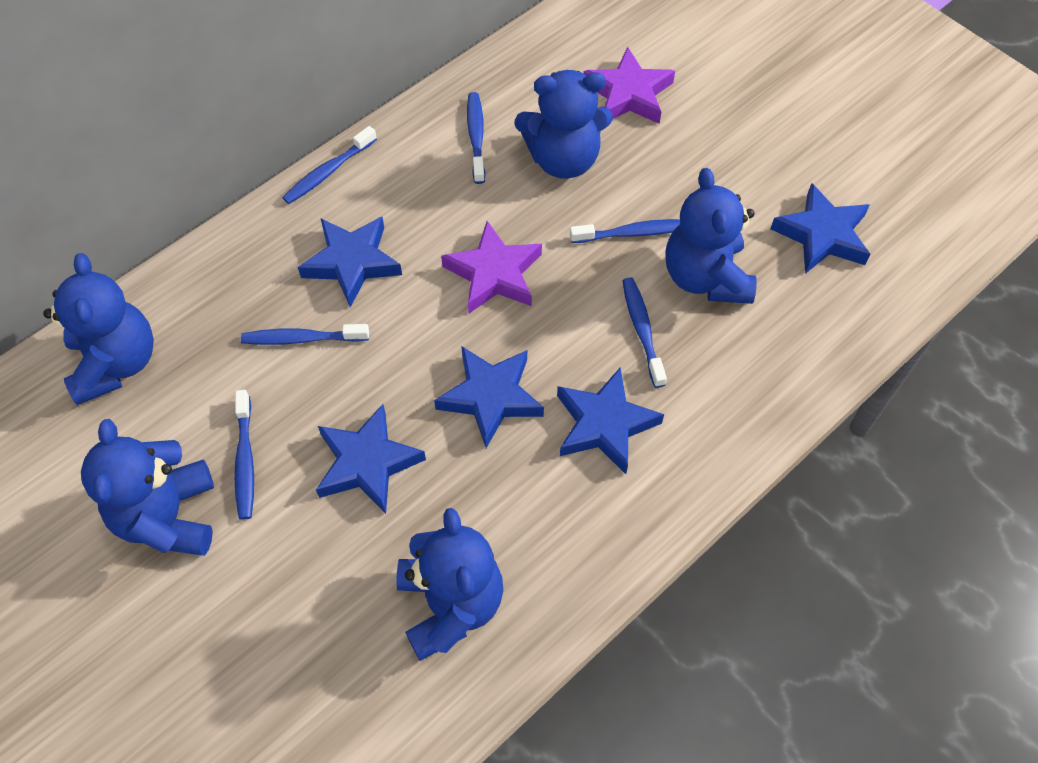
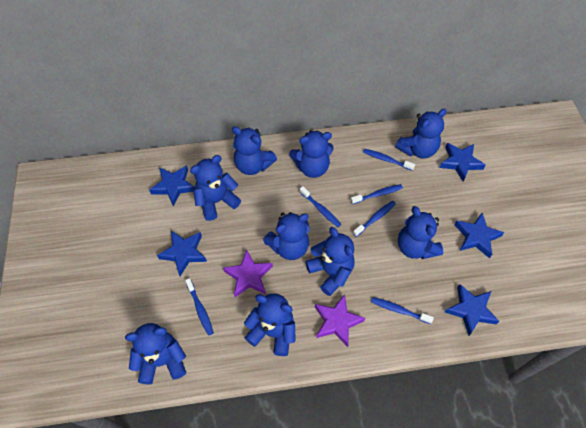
blue teddy bear: [43,253,154,405] [81,419,214,556] [396,508,503,661] [515,70,613,179] [665,168,757,304] = 5 -> [125,323,186,384] [190,155,241,221] [232,126,277,175] [244,293,296,356] [263,212,310,260] [289,130,334,178] [306,227,355,296] [395,109,447,159] [398,206,443,259] = 9

